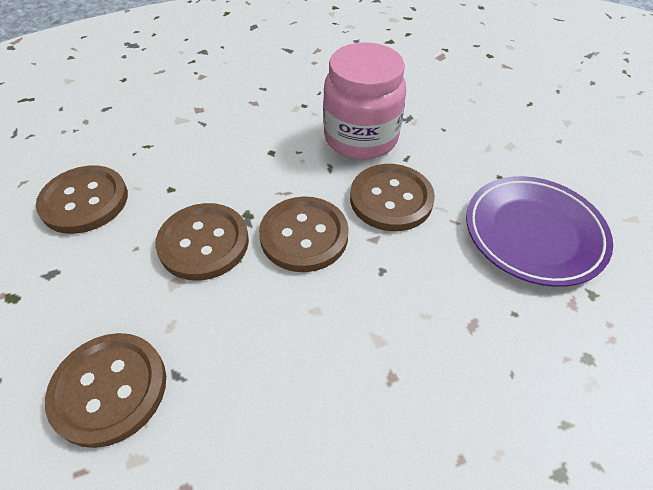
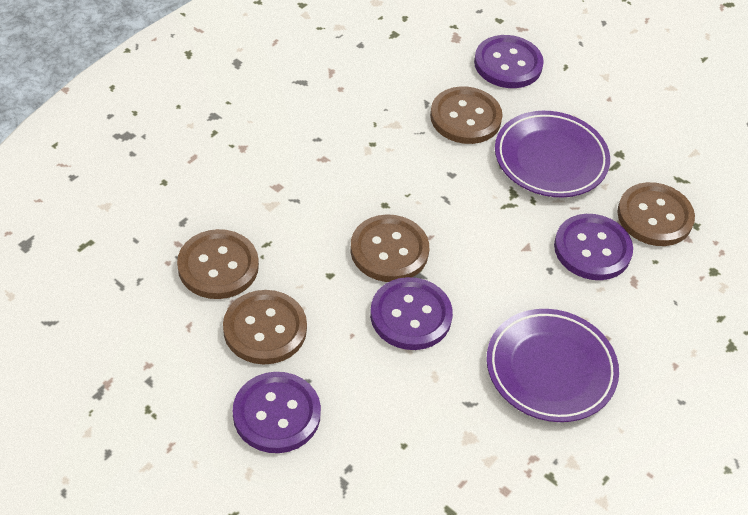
pink jar: [323,42,406,160] = 1 -> none = 0
purple button: none = 0 -> [233,372,321,453] [370,277,453,350] [474,35,544,88] [554,214,633,280] = 4
purple plate: [466,176,613,287] = 1 -> [487,309,619,422] [495,111,610,197] = 2

